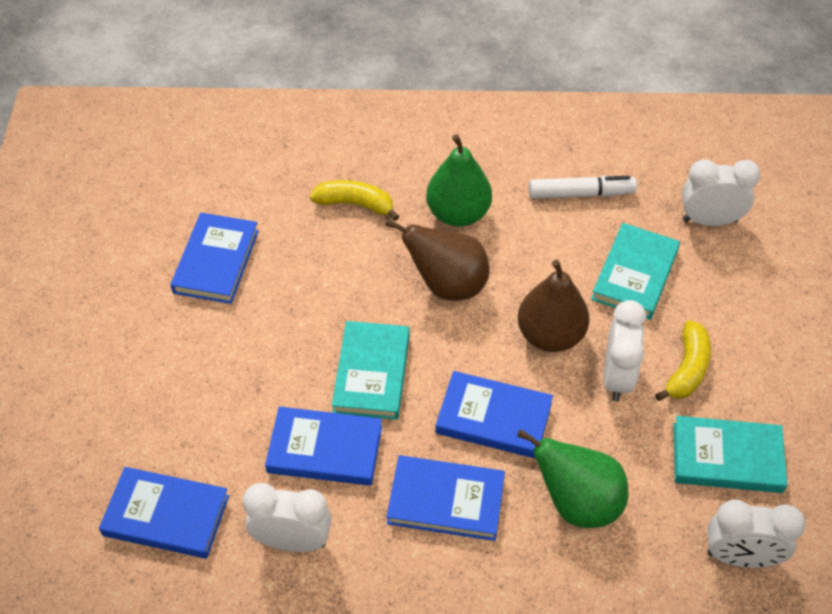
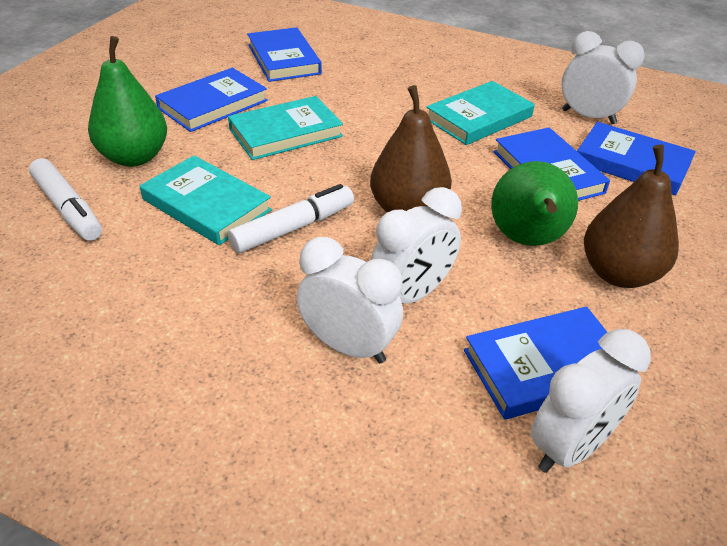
white marker: [529,176,637,199] = 1 -> [29,158,102,241] [228,184,354,253] = 2
yellow banana: [310,180,400,221] [655,320,711,401] = 2 -> none = 0

